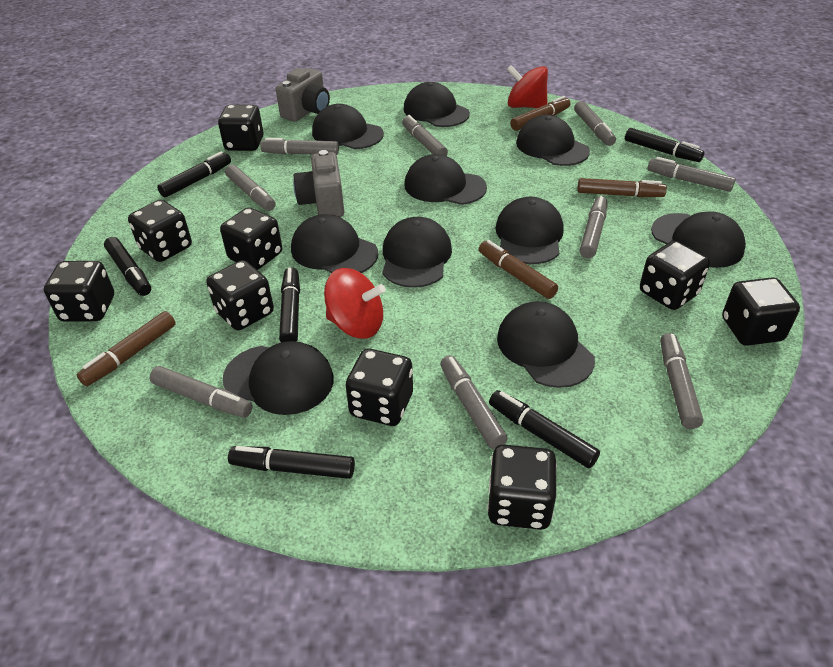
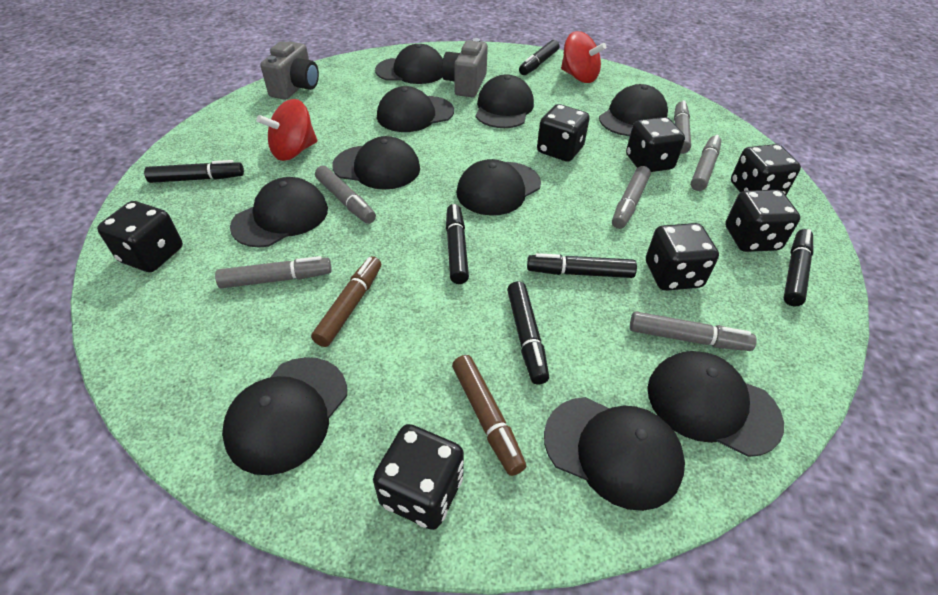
black dice: [44,261,114,322] [128,200,192,262] [206,260,274,330] [218,105,264,151] [220,208,282,270] [346,349,413,426] [487,444,557,530] [640,241,710,310] [722,277,800,346] = 9 -> [97,201,183,272] [373,424,464,530] [537,104,590,162] [626,117,685,172] [646,223,719,291] [725,190,800,252] [731,144,801,195] = 7
brown marker: [77,311,176,386] [479,240,558,299] [510,96,570,131] [577,178,667,197] = 4 -> [311,256,381,347] [452,355,526,476] = 2
grey marker: [150,366,253,418] [225,164,276,211] [260,138,339,155] [402,115,448,156] [440,355,507,449] [574,101,616,146] [580,196,607,258] [648,157,736,192] [660,333,703,429] = 9 -> [215,256,332,288] [315,166,376,224] [612,166,651,229] [630,311,757,351] [674,100,691,153] [691,135,721,191] = 6

